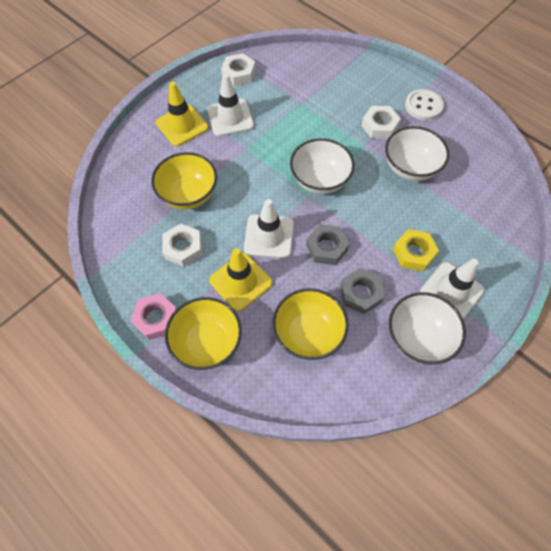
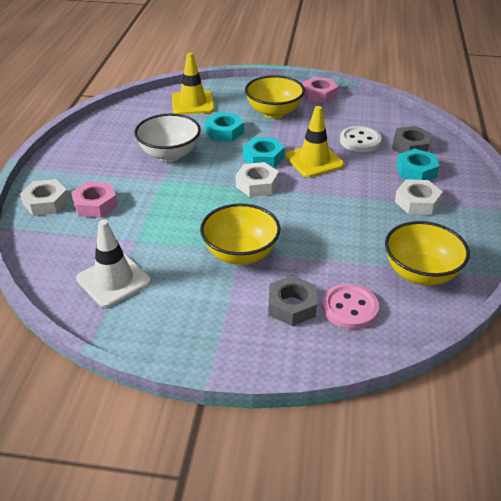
pink button: none = 0 -> [322,284,379,329] = 1
pink nut: [130,293,177,340] = 1 -> [71,181,118,218] [302,77,338,103] = 2
turquoise nut: none = 0 -> [205,113,244,142] [243,137,285,168] [397,149,440,180] = 3
white bowl: [290,138,355,194] [385,126,449,181] [389,292,466,365] = 3 -> [134,114,201,162] = 1
white traffic cone: [207,74,254,136] [244,199,294,258] [420,259,484,319] = 3 -> [76,220,151,308] = 1
yellow nut: [393,229,439,271] = 1 -> none = 0

